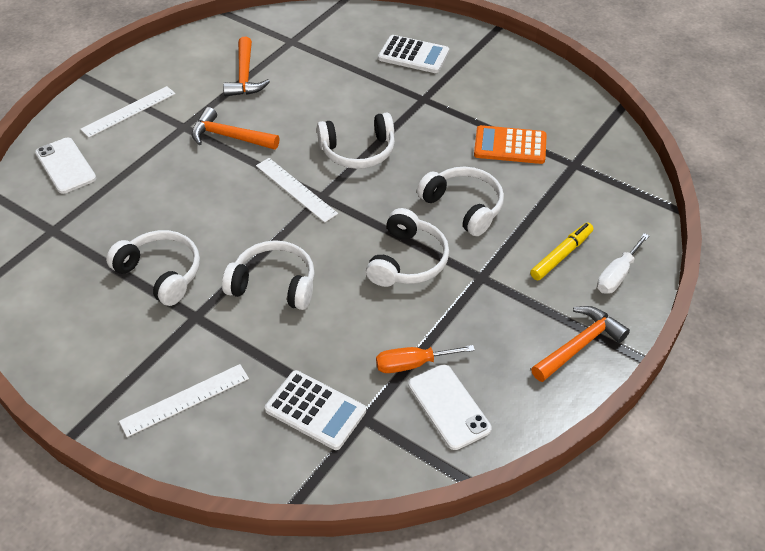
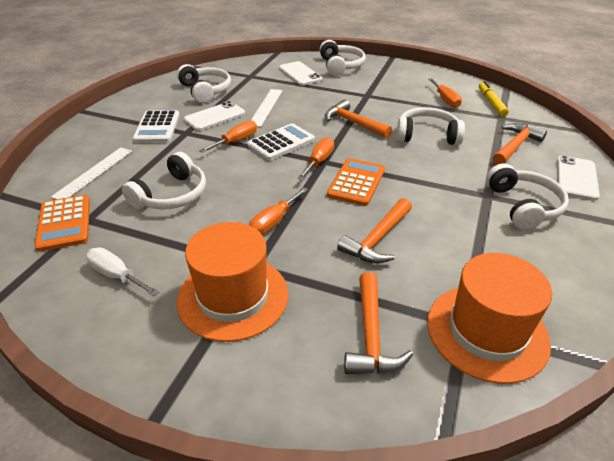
orange calculator: [474,125,547,164] = 1 -> [35,195,90,252] [327,158,385,206] = 2
orange hammer: [192,107,279,150] [223,37,270,96] [531,306,630,382] = 3 -> [325,99,392,138] [337,198,412,264] [344,272,413,374] [493,123,547,165] = 4
orange hat: none = 0 -> [177,222,288,342] [427,253,552,384] = 2
orange screwdriver: [376,345,475,373] = 1 -> [199,120,257,153] [249,187,308,235] [298,137,334,180] [428,78,462,108] = 4
white phone: [35,138,96,194] [408,364,492,450] = 2 -> [184,101,245,131] [279,61,322,85] [557,155,600,200] = 3
white ruler: [80,86,176,138] [119,364,249,437] [256,158,338,223] = 3 -> [51,147,132,199] [251,89,283,127] = 2

